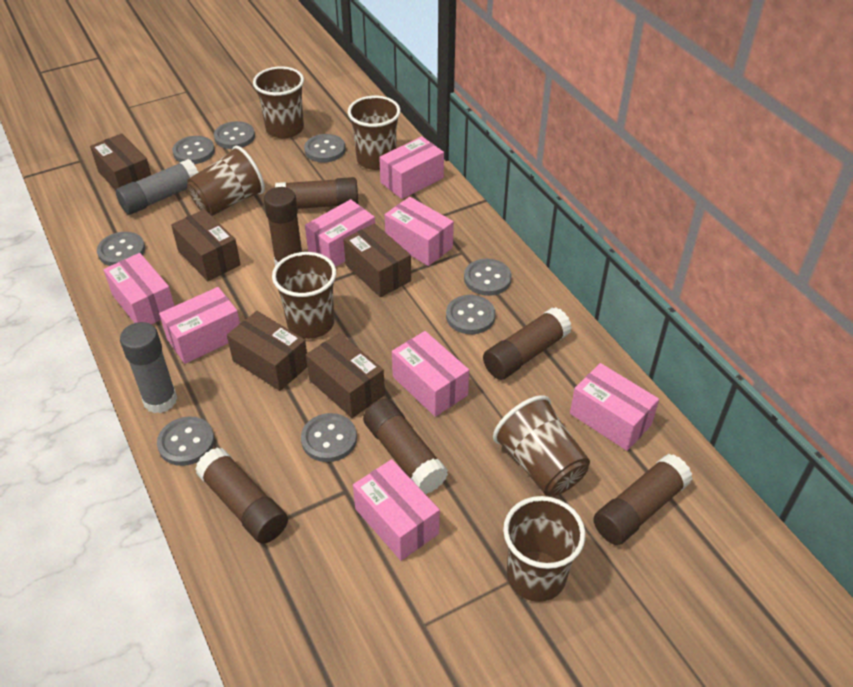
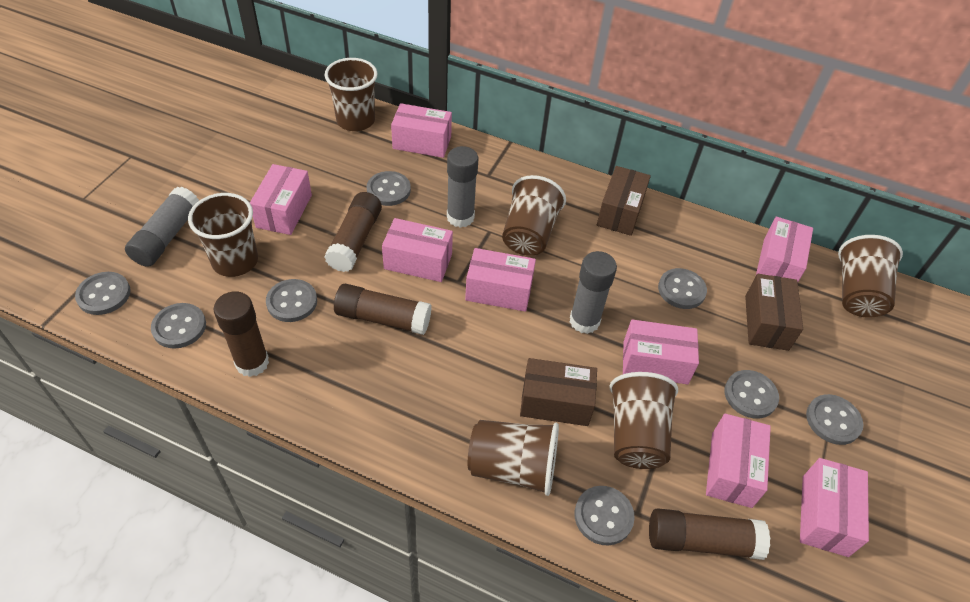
brown box: [90,133,151,191] [171,209,241,281] [227,311,307,391] [306,333,385,418] [343,223,411,297] = 5 -> [520,358,597,426] [597,166,651,236] [745,274,803,351] = 3
brown glue stick: [195,447,288,544] [264,187,302,266] [275,177,358,209] [363,399,448,494] [483,307,572,380] [593,454,692,545] = 6 -> [214,291,269,377] [324,192,382,272] [334,284,432,335] [649,508,770,560] = 4
grey glue stick: [116,159,199,215] [120,322,177,413] = 2 -> [125,187,199,267] [447,146,478,228] [570,251,617,334] = 3

